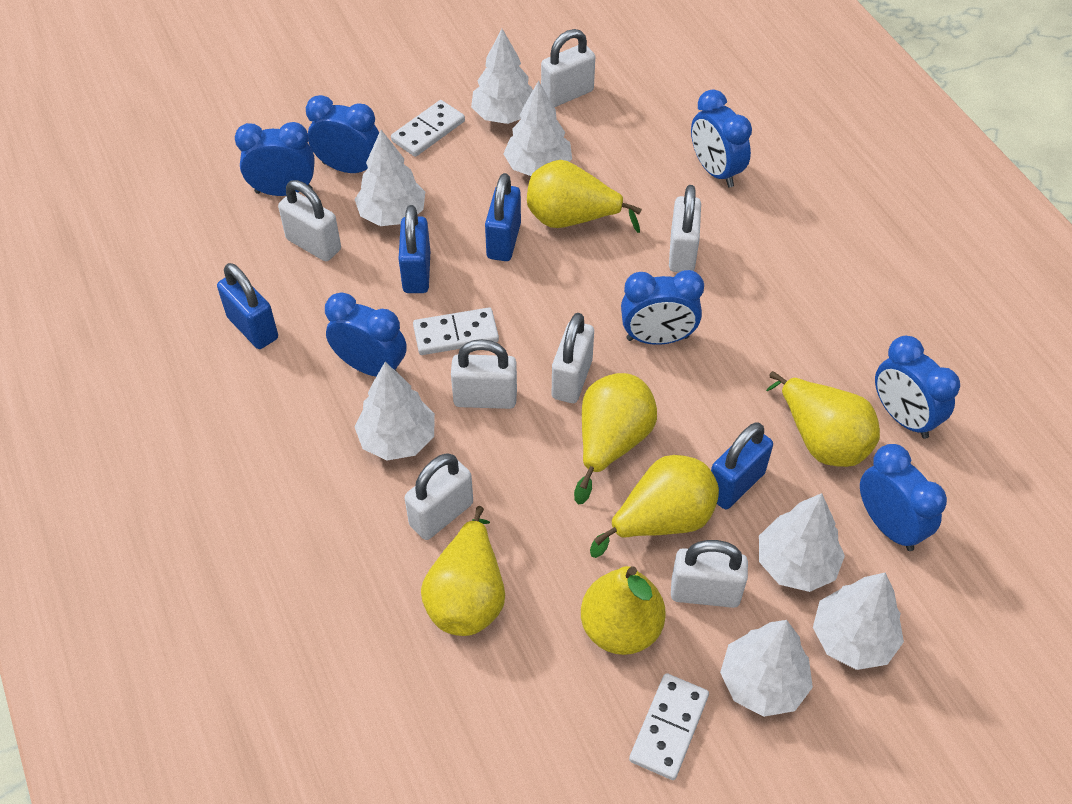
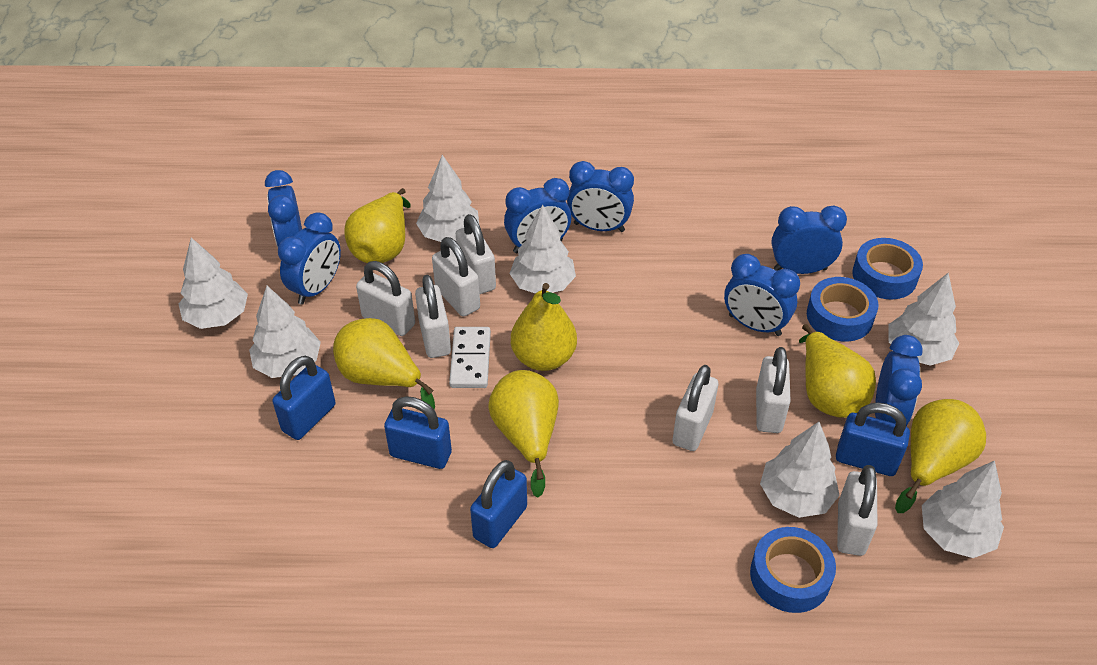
blue tape: none = 0 -> [750,527,836,613] [807,277,878,342] [852,238,923,300] = 3
white domino: [391,100,465,157] [413,307,499,355] [629,673,709,780] = 3 -> [449,327,491,388] = 1

